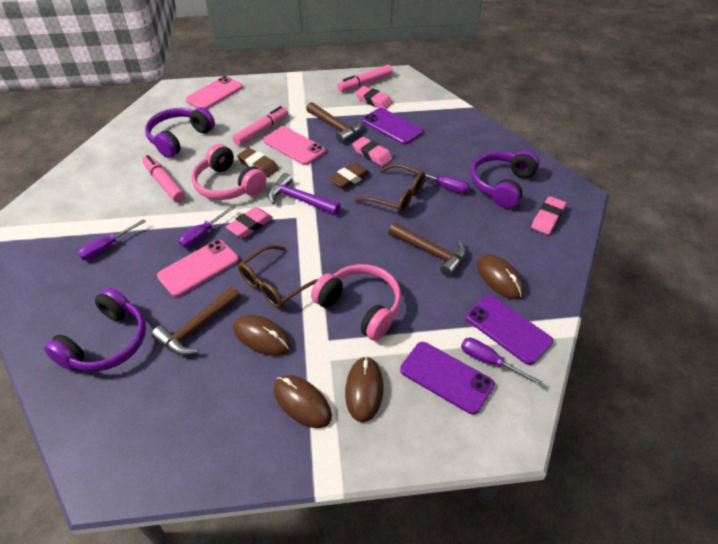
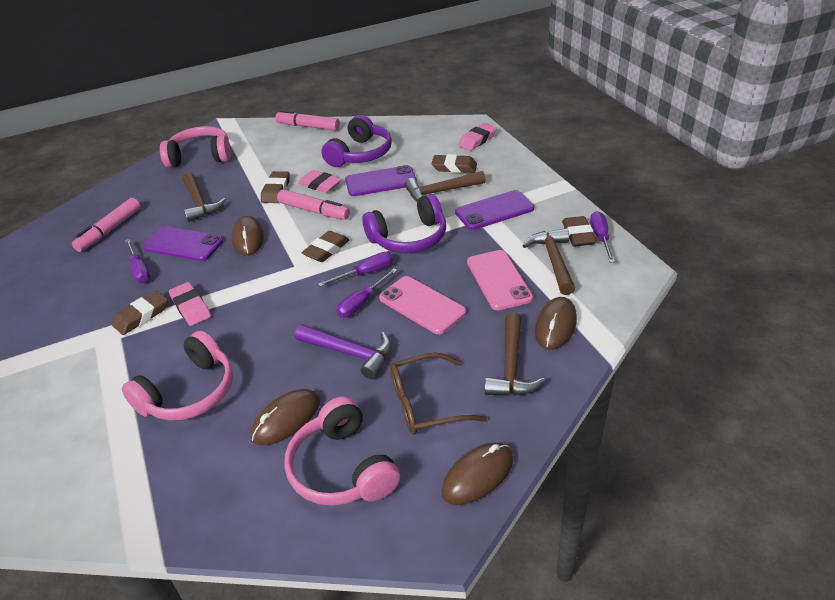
brown eraser: [237,148,279,177] [329,162,370,189] = 2 -> [112,290,168,335] [261,171,290,203] [301,231,349,262] [431,154,477,173] [562,216,597,247] = 5
brown glasses: [238,245,318,308] [354,164,425,214] = 2 -> [390,352,487,435] = 1
brown hammer: [152,286,241,355] [306,102,362,143] [388,223,466,277] = 3 -> [182,172,226,222] [405,171,486,201] [485,312,545,396] [522,228,575,295] = 4
pink eraser: [226,207,273,238] [352,137,393,166] [355,86,393,110] [531,196,566,235] = 4 -> [169,282,211,326] [298,170,342,193] [458,123,497,151] = 3
pink headphones: [192,144,266,200] [311,264,401,341] = 2 -> [122,331,233,421] [160,126,231,168] [284,396,400,506] = 3
pink phone: [157,240,239,297] [186,76,243,109] [263,126,325,165] = 3 -> [379,276,466,334] [467,250,533,310] = 2
purple headphones: [44,287,146,372] [145,107,215,158] [471,150,539,209] = 3 -> [321,115,392,167] [362,194,446,253] = 2

